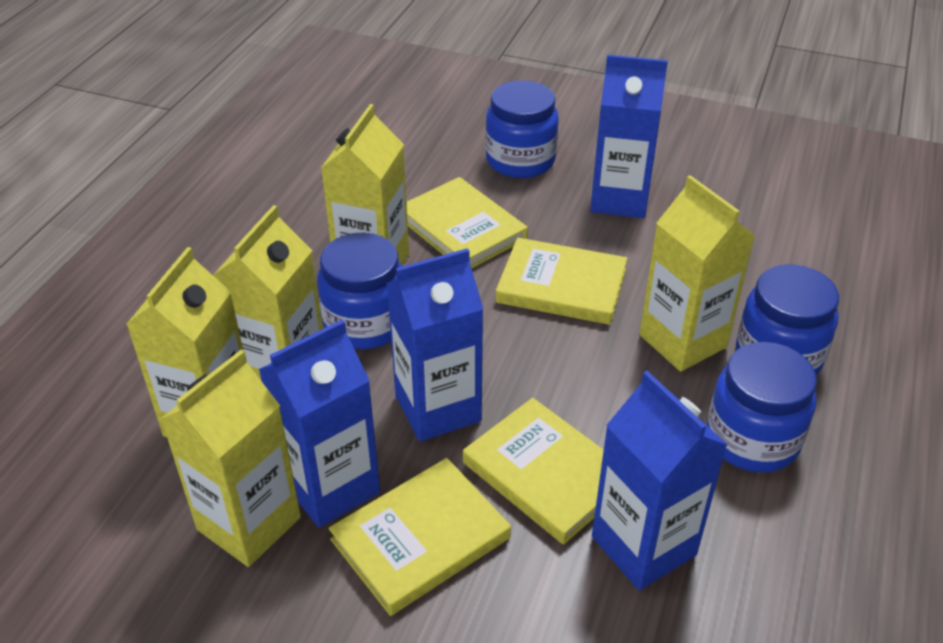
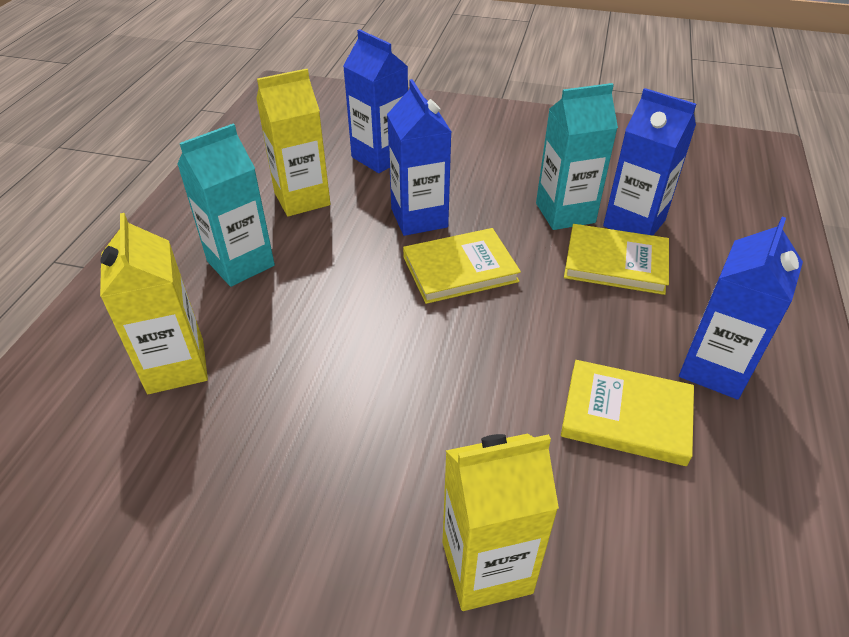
blue jar: [317,233,402,349] [486,80,559,178] [707,342,817,473] [736,265,839,375] = 4 -> none = 0
turquoise carton: none = 0 -> [177,124,275,287] [536,83,618,230] = 2
yellow book: [329,458,511,616] [407,177,528,269] [463,398,604,545] [496,238,627,325] = 4 -> [403,228,521,304] [561,360,694,466] [564,224,669,295] = 3
yellow carton: [126,247,243,437] [161,350,301,567] [213,205,322,380] [321,104,409,266] [639,175,755,372] = 5 -> [100,213,208,394] [256,69,330,216] [443,434,559,611] = 3

